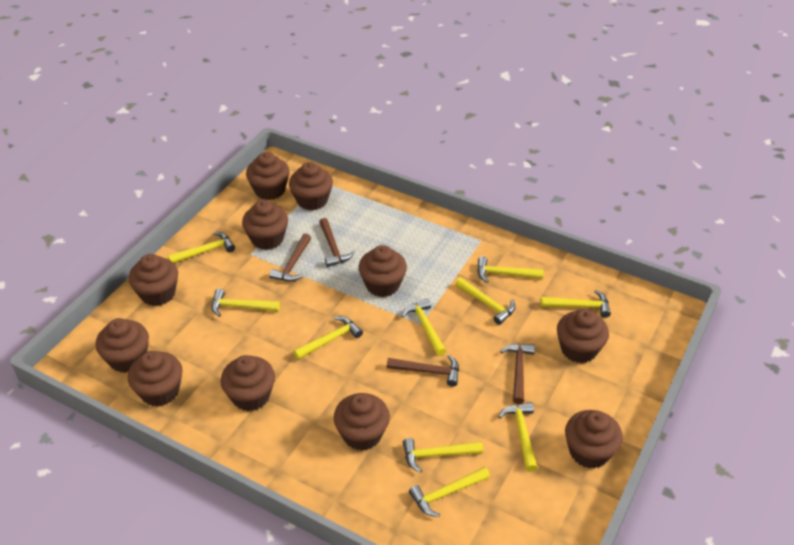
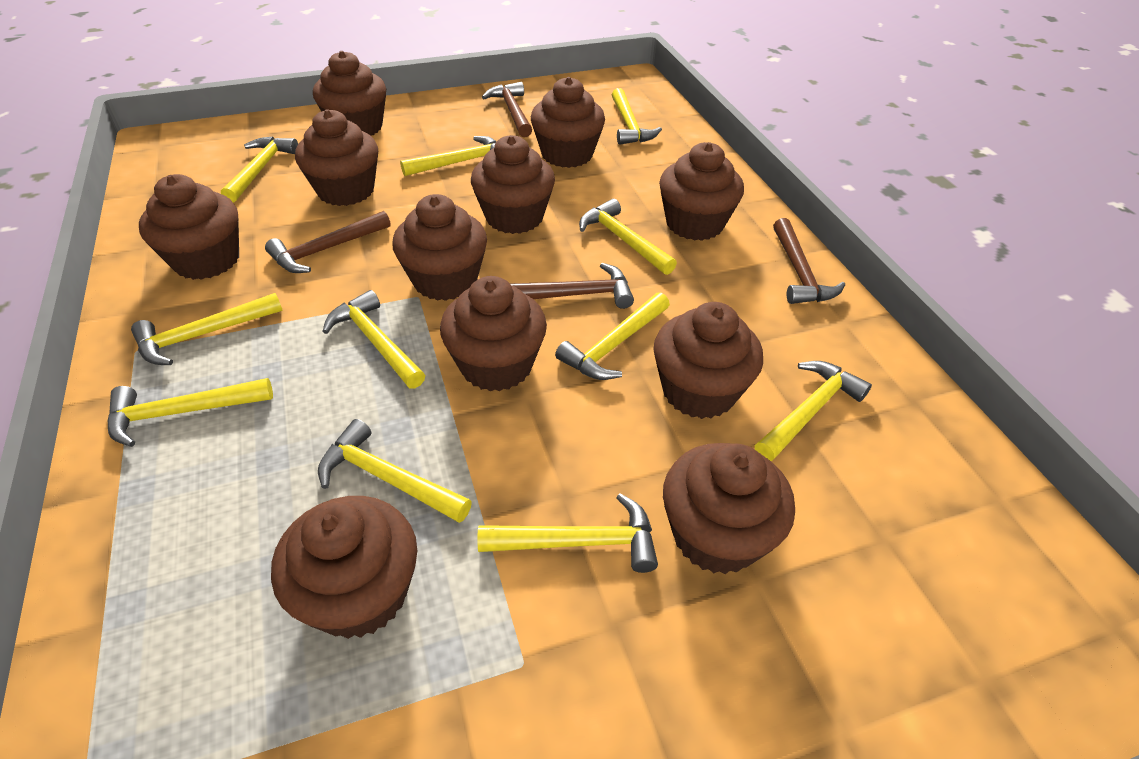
yellow hammer: [168,232,235,263] [211,289,280,317] [293,316,363,360] [401,299,446,356] [403,438,483,473] [409,467,490,517] [455,278,516,325] [477,256,544,283] [498,402,538,472] [540,290,611,318] = 10 -> [108,378,273,447] [131,293,283,365] [221,137,298,203] [318,419,472,523] [322,290,425,389] [400,136,496,176] [477,493,658,573] [555,292,670,380] [579,199,677,275] [612,88,662,145] [755,361,872,461] = 11

